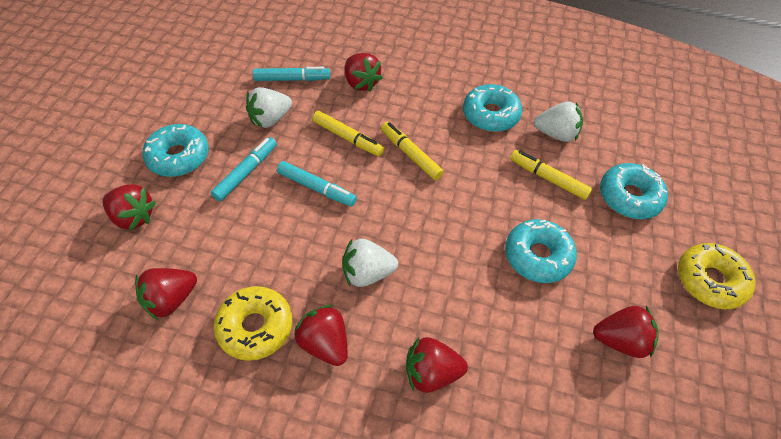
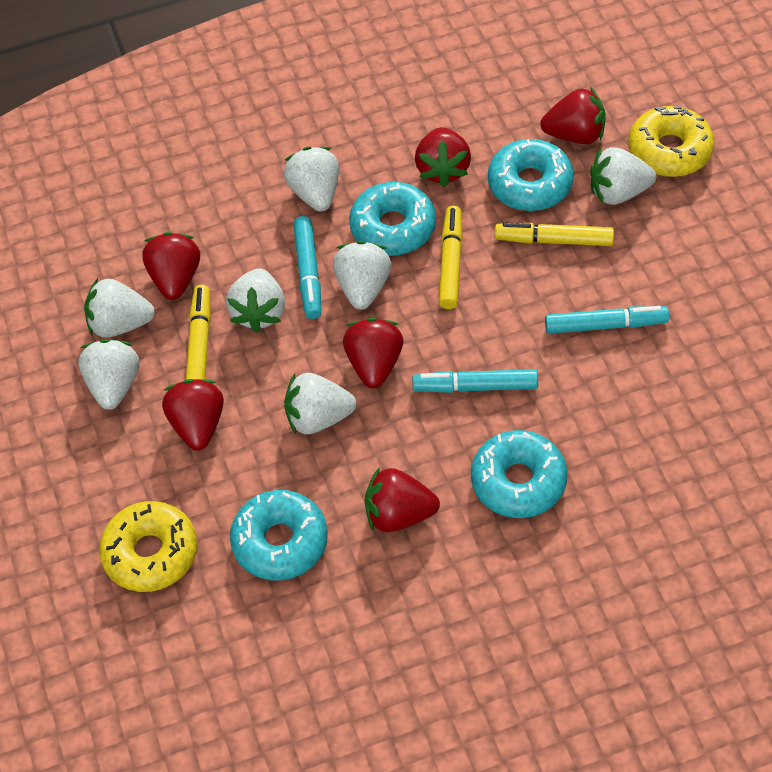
white strawberry: [246,87,292,128] [342,239,398,287] [534,101,583,142] = 3 -> [79,339,139,410] [84,278,155,338] [226,268,285,333] [284,147,339,212] [284,373,357,434] [333,241,391,310] [590,147,656,205] = 7

